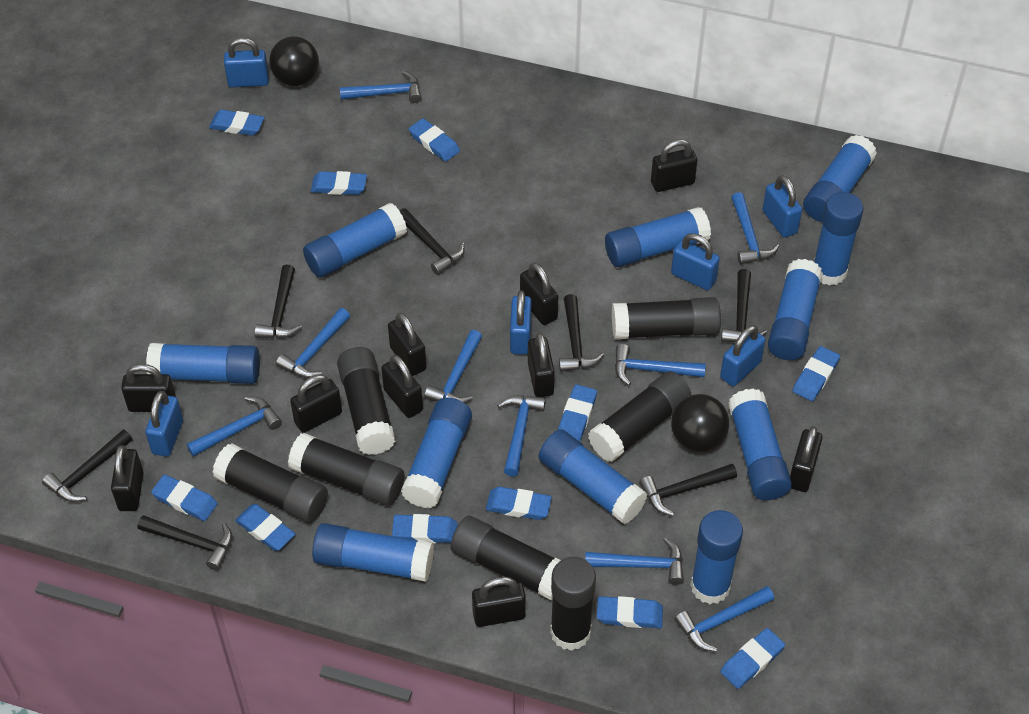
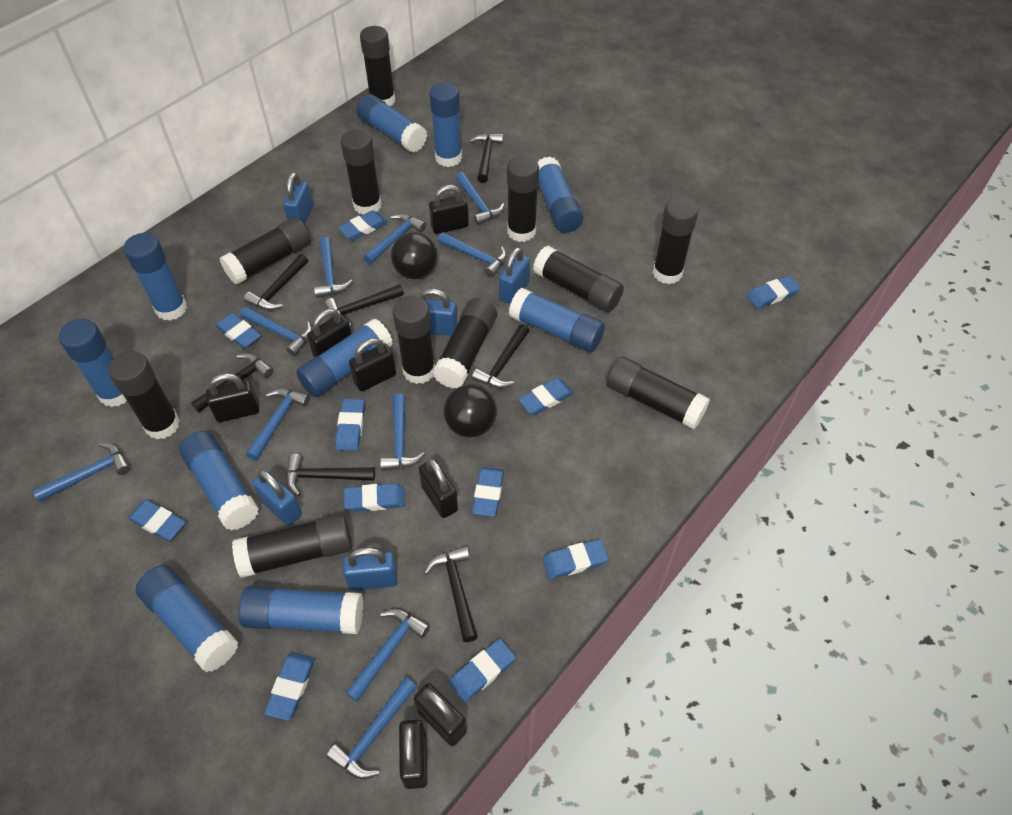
black glue stick: [213,443,328,523] [288,433,404,506] [337,347,396,455] [450,516,561,600] [550,557,596,651] [588,371,691,462] [612,297,721,339] = 7 -> [108,351,180,439] [220,217,311,285] [232,513,352,578] [341,129,382,215] [360,26,395,106] [393,296,435,384] [433,298,497,388] [507,156,539,242] [533,245,624,312] [606,357,710,429] [653,197,699,284] = 11
black padlock: [111,445,144,511] [121,364,176,412] [290,375,342,433] [381,355,423,418] [388,313,426,376] [472,577,526,627] [520,263,558,325] [528,332,555,397] [651,139,698,192] [790,426,823,492] = 10 -> [206,373,259,422] [307,309,352,357] [349,338,396,391] [399,720,428,789] [414,683,467,746] [419,458,458,518] [429,185,469,234] = 7
blue glue stick: [146,343,260,384] [303,203,407,278] [312,523,434,582] [401,397,472,508] [539,429,647,524] [605,207,711,267] [690,510,743,604] [728,389,792,500] [768,259,823,360] [803,135,877,222] [814,192,863,286] = 11 -> [59,319,127,407] [124,233,187,321] [135,565,238,672] [179,431,259,530] [238,585,363,634] [296,319,393,397] [356,94,427,153] [429,82,462,167] [509,288,605,352] [538,157,583,233] = 10
blue hammer: [187,396,282,457] [276,308,350,378] [340,71,421,103] [424,330,482,403] [497,395,546,477] [585,537,684,585] [615,344,706,386] [675,586,774,652] [731,192,779,264] = 9 -> [33,443,130,502] [241,307,312,356] [246,388,310,461] [314,237,353,298] [326,677,417,779] [345,609,430,702] [363,213,426,264] [380,394,425,471] [438,232,507,277] [456,172,504,225] = 10
blue padlock: [145,391,183,457] [224,38,269,87] [510,290,531,355] [671,233,720,290] [720,325,766,386] [762,175,802,238] = 6 -> [252,469,302,526] [283,172,313,225] [343,548,398,590] [420,289,458,336] [499,247,530,304] = 5

